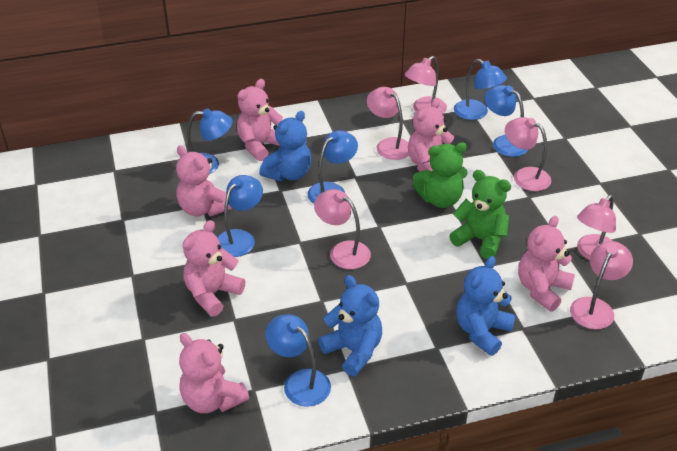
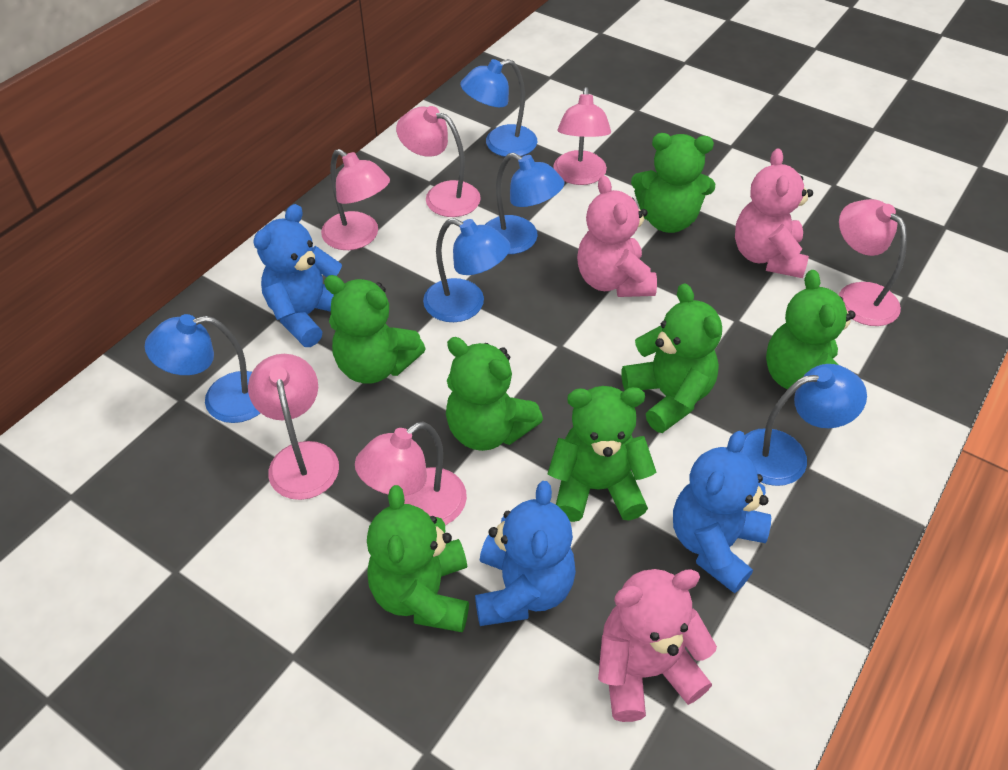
blue lamp: [187,108,233,174] [217,175,263,257] [265,314,331,407] [307,130,358,204] [454,59,507,120] [484,85,528,157] = 6 -> [145,314,260,423] [423,218,510,322] [460,59,537,157] [485,153,564,254] [740,364,867,486] = 5
green teddy bear: [413,142,467,208] [449,170,511,259] = 2 -> [324,275,426,384] [367,485,469,632] [446,337,543,451] [548,386,656,522] [621,283,722,433] [631,133,715,233] [766,270,856,389] = 7
pink teddy bear: [176,145,233,217] [179,333,249,413] [183,220,245,317] [237,79,283,161] [408,98,454,172] [518,216,575,312] = 6 -> [577,176,657,297] [598,569,717,722] [735,148,813,278] = 3

